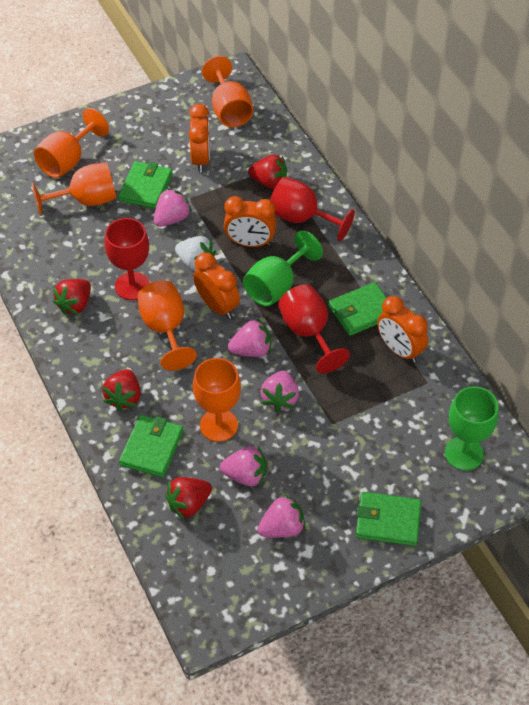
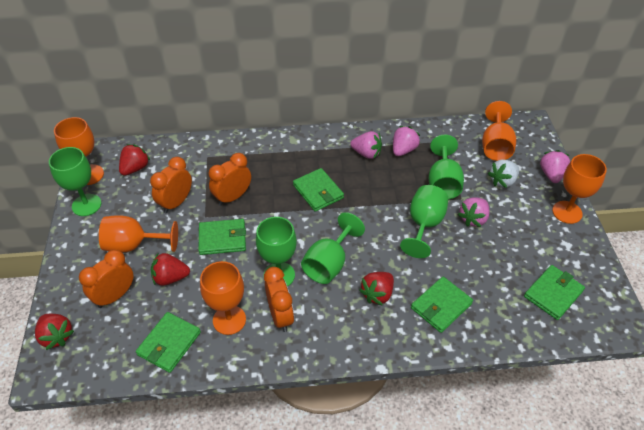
green goblet: [243,230,323,306] [445,386,499,471] = 2 -> [49,147,101,216] [256,217,297,287] [301,212,365,284] [400,185,448,258] [429,135,464,199] = 5
green wallet: [118,161,173,209] [119,415,183,478] [329,282,387,336] [356,492,421,546] = 4 -> [136,312,201,373] [199,219,246,255] [293,168,344,212] [411,277,473,333] [524,265,585,320] = 5
pink strawberry: [154,188,192,227] [220,446,266,486] [228,318,271,357] [258,495,306,538] [260,371,299,413] = 5 -> [350,131,382,159] [393,126,420,156] [458,197,490,227] [540,150,570,183] = 4
red goblet: [105,218,150,300] [270,177,355,241] [278,284,350,373] = 3 -> none = 0

